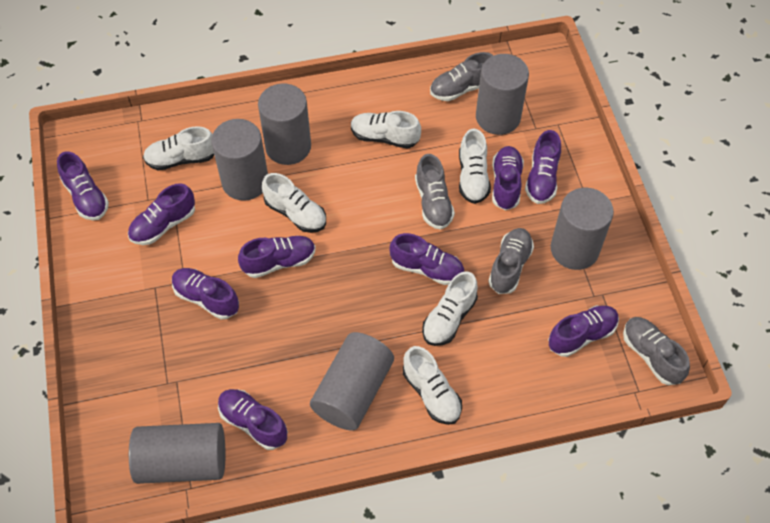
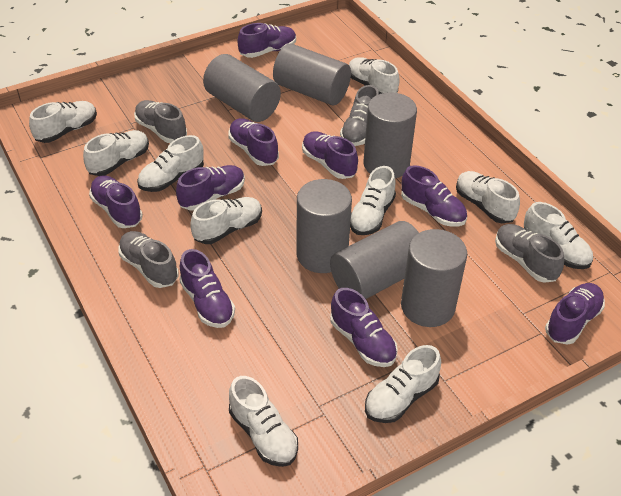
white shoe: [143,126,214,170] [262,173,326,233] [351,111,421,149] [403,346,462,425] [422,271,478,346] [459,128,491,204] = 6 -> [29,101,97,143] [83,130,149,176] [137,135,204,192] [190,197,262,244] [229,376,298,467] [349,57,400,94] [350,166,396,235] [365,345,441,423] [456,171,520,223] [524,202,593,269] = 10

